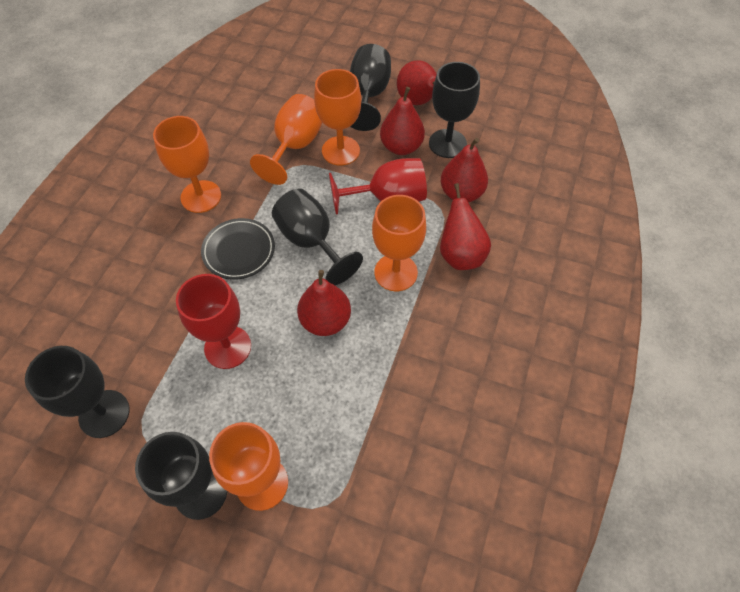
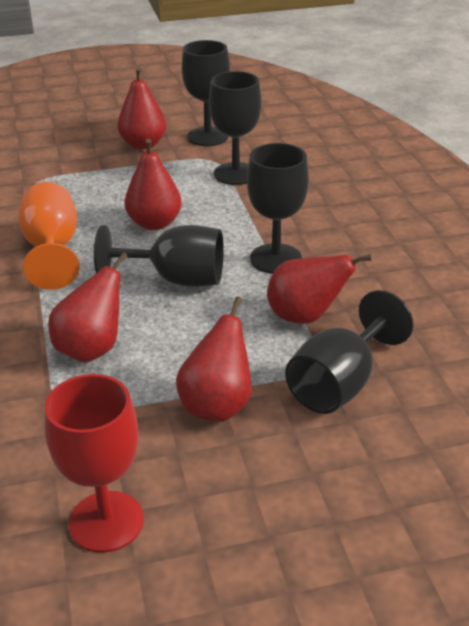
black plate: [201,218,275,280] = 1 -> none = 0
orange goblet: [153,116,221,213] [209,422,288,511] [250,94,322,185] [314,69,361,166] [372,195,426,291] = 5 -> [19,182,80,290] = 1
red goblet: [176,274,251,369] [329,158,427,214] = 2 -> [45,374,144,553] = 1

